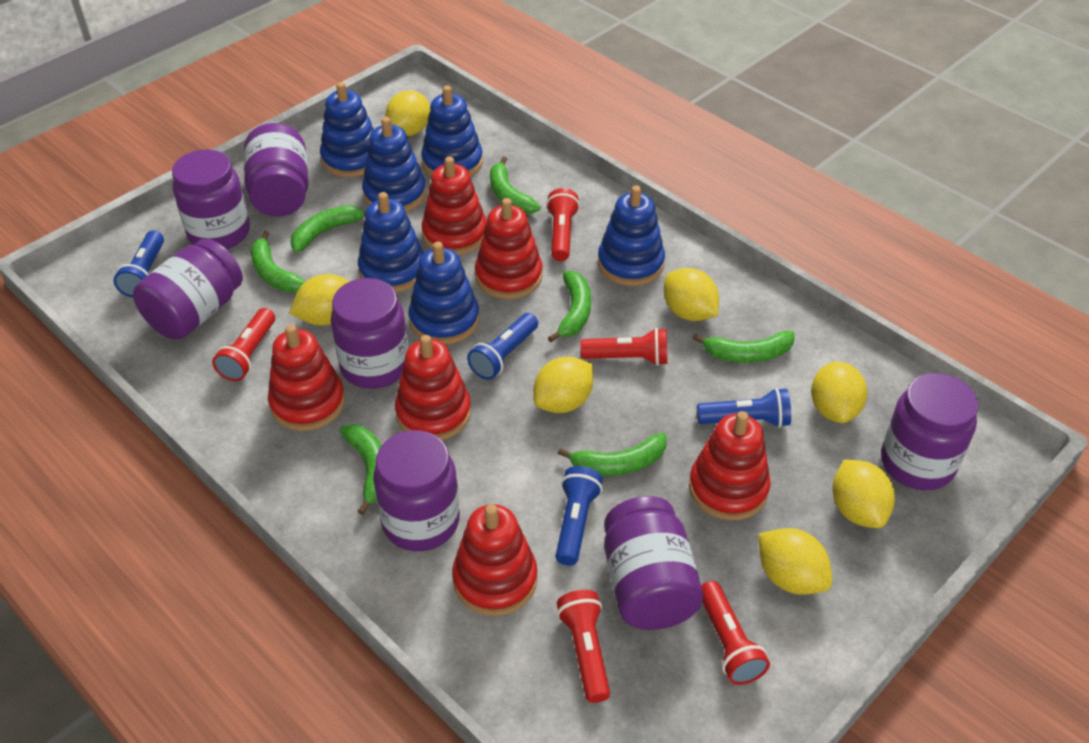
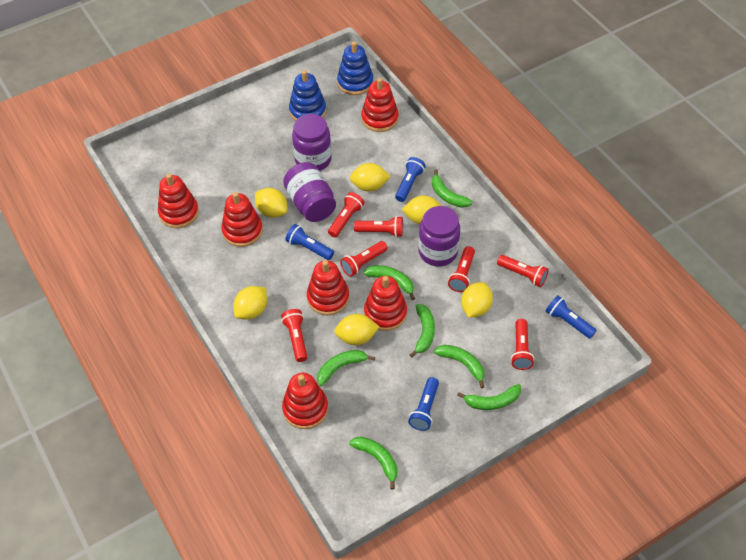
blue stacking toy: [320,82,374,177] [358,192,424,292] [362,117,426,212] [409,242,479,344] [421,85,483,177] [598,185,665,286] = 6 -> [289,70,326,121] [337,41,373,95] = 2
purple jar: [133,238,243,340] [172,150,250,249] [244,123,309,217] [331,278,409,389] [373,430,460,551] [604,496,703,630] [881,373,978,490] = 7 -> [283,162,336,222] [292,114,332,171] [419,206,460,266] = 3
red flashlight: [212,308,275,381] [546,188,580,261] [557,590,610,703] [580,328,667,366] [701,581,770,685] = 5 -> [281,309,307,362] [328,192,365,238] [340,241,388,277] [354,216,403,237] [448,246,475,292] [497,255,549,287] [511,319,534,370] = 7
yellow lemon: [289,274,350,325] [385,90,430,136] [533,356,593,413] [664,268,719,321] [758,528,832,595] [811,362,867,423] [832,460,895,528] = 7 -> [233,286,267,320] [255,188,288,218] [334,314,379,345] [350,163,390,191] [402,195,441,224] [461,282,493,318] = 6

